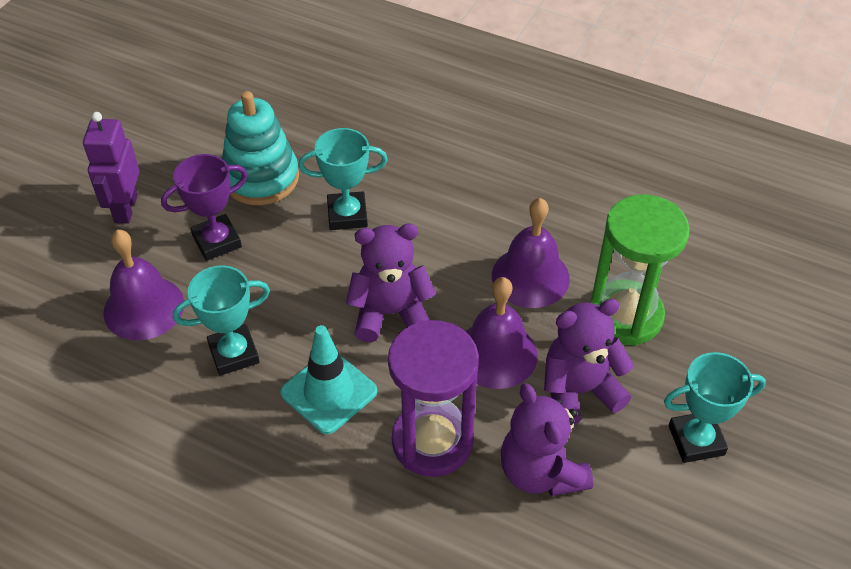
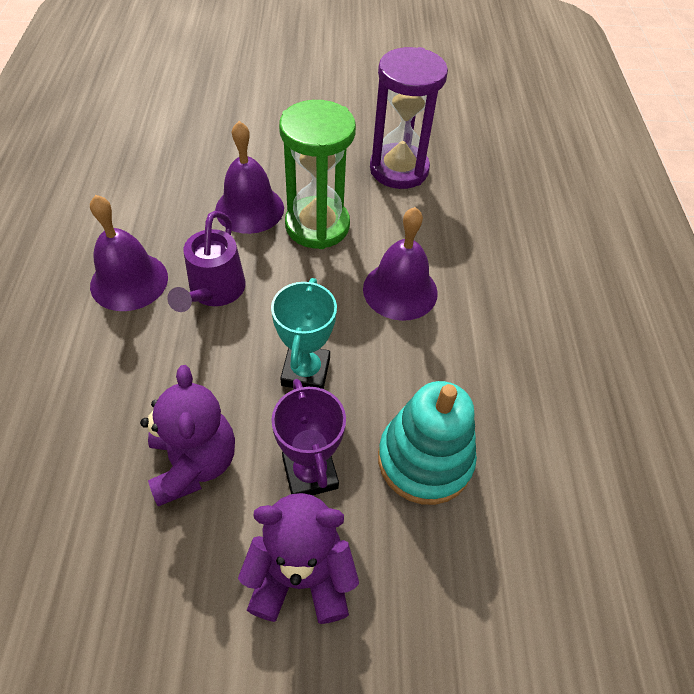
purple robot: [83,112,139,224] = 1 -> none = 0
purple teddy bear: [346,224,436,343] [501,383,593,496] [544,299,634,425] = 3 -> [140,365,235,507] [238,493,359,624] = 2
purple watering can: none = 0 -> [167,211,246,312] = 1
turquoise traffic cone: [280,325,377,434] = 1 -> none = 0
turquoise trophy: [173,265,270,376] [298,128,388,230] [664,352,766,463] = 3 -> [271,278,337,389] = 1

